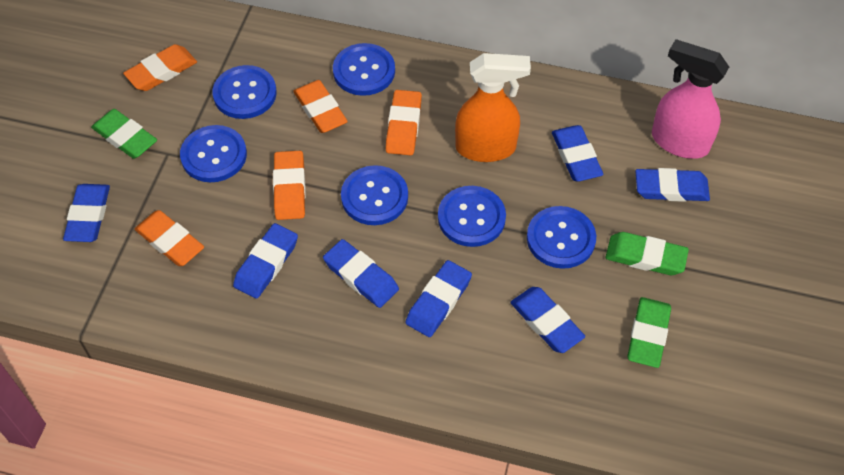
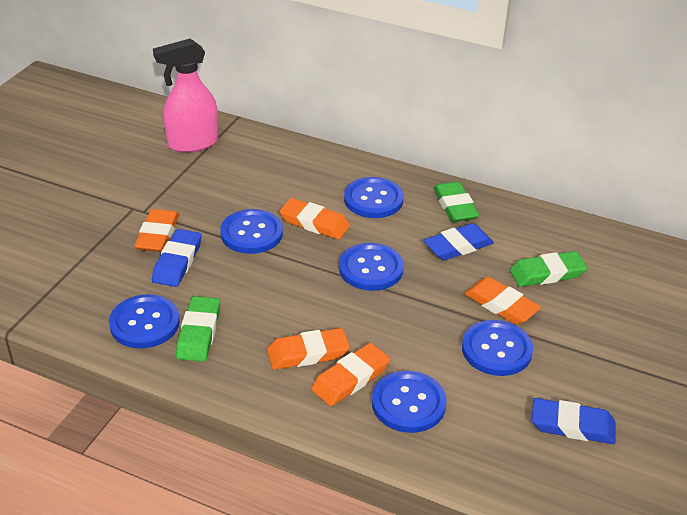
blue eraser: [63,184,110,242] [233,223,298,299] [323,239,399,308] [405,260,472,337] [510,287,585,353] [552,125,604,182] [636,168,710,202] = 7 -> [152,229,202,287] [423,223,494,260] [532,398,615,444] = 3
orange spray bottle: [455,53,531,162] = 1 -> none = 0

